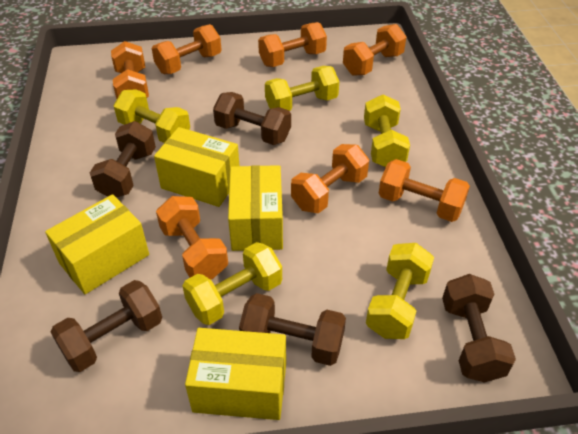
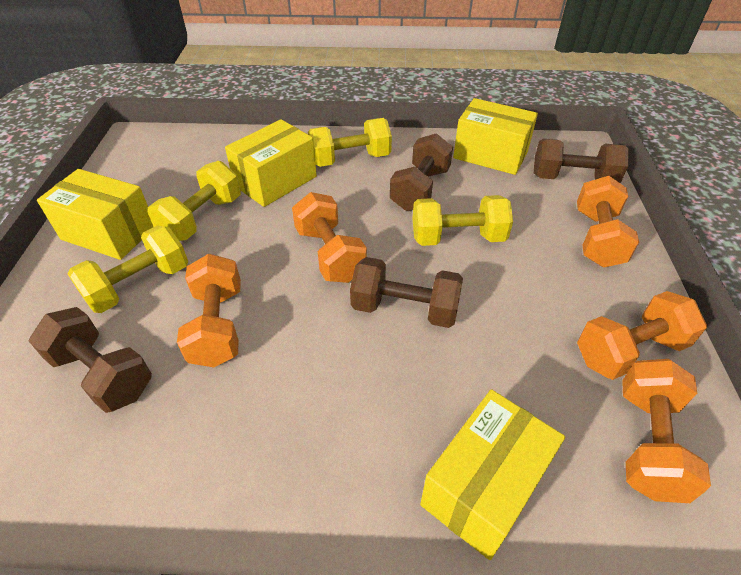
brown dumbbell: [51,280,162,372] [90,121,156,198] [213,92,291,145] [239,293,346,366] [442,274,516,383] = 5 -> [28,307,152,413] [350,257,463,328] [390,133,453,211] [534,139,629,183] = 4
orange dumbbell: [111,41,149,99] [152,24,222,74] [156,196,228,279] [258,22,327,67] [291,144,369,213] [343,24,406,76] [379,159,470,222] = 7 -> [177,254,241,367] [292,192,367,283] [577,176,639,267] [577,291,707,380] [622,359,711,503] = 5
yellow dumbbell: [113,89,190,143] [183,242,282,325] [265,66,339,111] [364,94,410,167] [366,243,434,339] = 5 -> [68,225,188,313] [147,161,241,241] [308,118,392,167] [412,195,513,246] = 4

